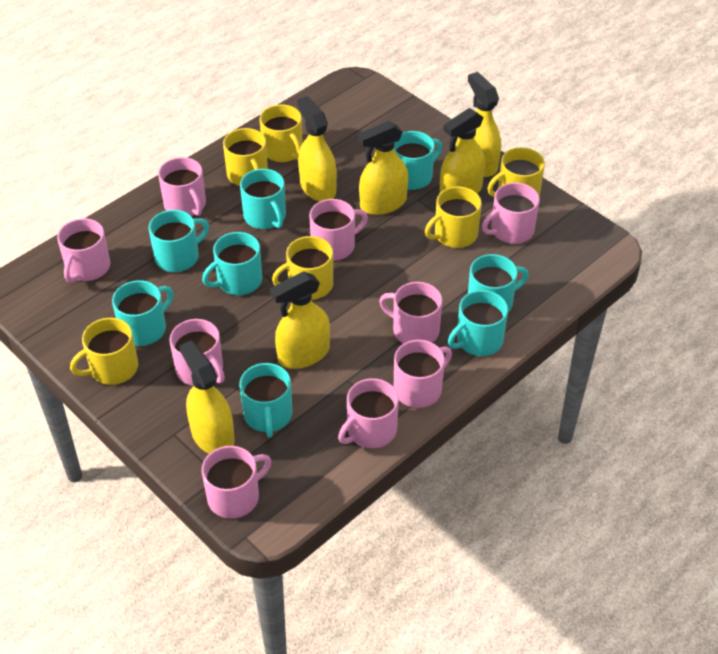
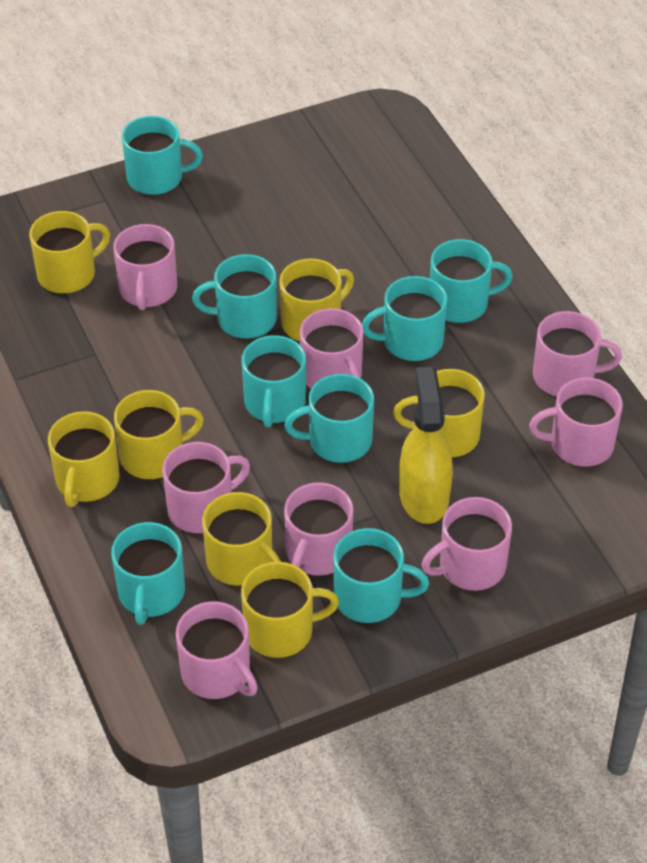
pink mug: [57,218,110,283] [158,157,206,216] [170,319,225,386] [202,446,272,519] [309,199,368,261] [338,378,399,448] [379,282,443,344] [394,340,452,408] [482,182,540,244] = 9 -> [113,224,177,310] [162,442,250,533] [176,601,258,699] [284,482,354,576] [300,308,363,388] [421,497,512,591] [529,378,623,467] [533,311,622,396] = 8
yellow mug: [70,318,138,385] [223,128,268,186] [260,104,303,162] [272,236,333,300] [425,187,482,248] [487,147,545,197] = 6 -> [29,211,110,293] [48,411,120,507] [114,390,204,479] [202,492,281,586] [241,562,339,658] [279,258,354,341] [393,369,485,457] = 7
yellow spray bottle: [179,340,235,454] [270,271,330,369] [297,96,337,202] [358,121,408,215] [440,108,485,194] [468,72,501,177] = 6 -> [399,367,453,524] = 1

